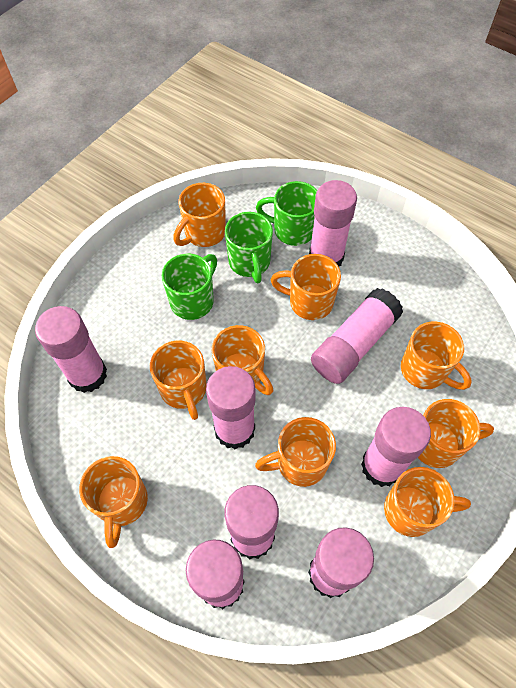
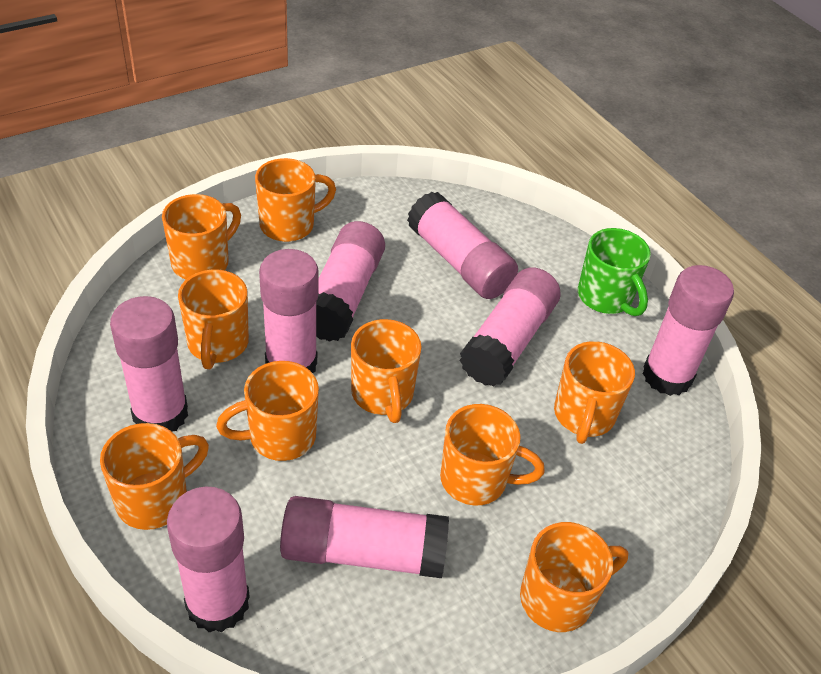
green mug: [162,253,217,320] [225,212,273,283] [256,181,317,246] = 3 -> [578,228,651,316] = 1

